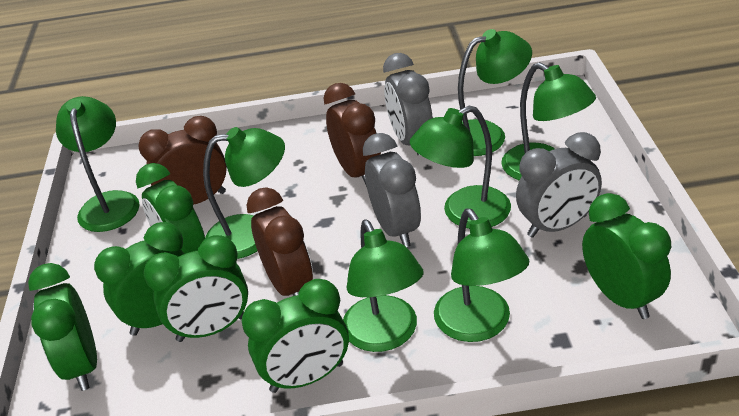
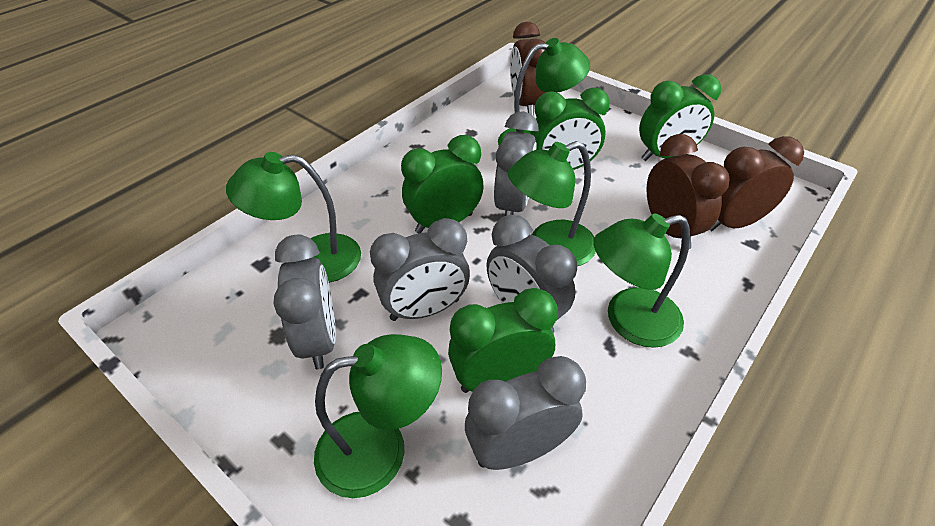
green clock: [28,263,97,391] [94,222,184,336] [136,163,205,254] [144,235,248,342] [242,279,349,393] [582,193,671,319] = 6 -> [401,135,484,233] [448,288,558,393] [530,88,610,170] [639,74,721,161] = 4
green lamp: [56,96,140,232] [203,127,285,259] [343,220,424,352] [410,106,511,229] [434,209,529,342] [458,29,532,156] [501,62,596,181] = 7 -> [226,152,361,283] [314,334,442,498] [498,38,590,145] [508,141,596,266] [593,213,690,348] = 5
grey clock: [363,133,421,247] [383,53,433,155] [516,132,602,238] = 3 -> [274,235,336,369] [370,218,470,321] [465,356,586,470] [486,215,577,333] [494,111,539,216] = 5

